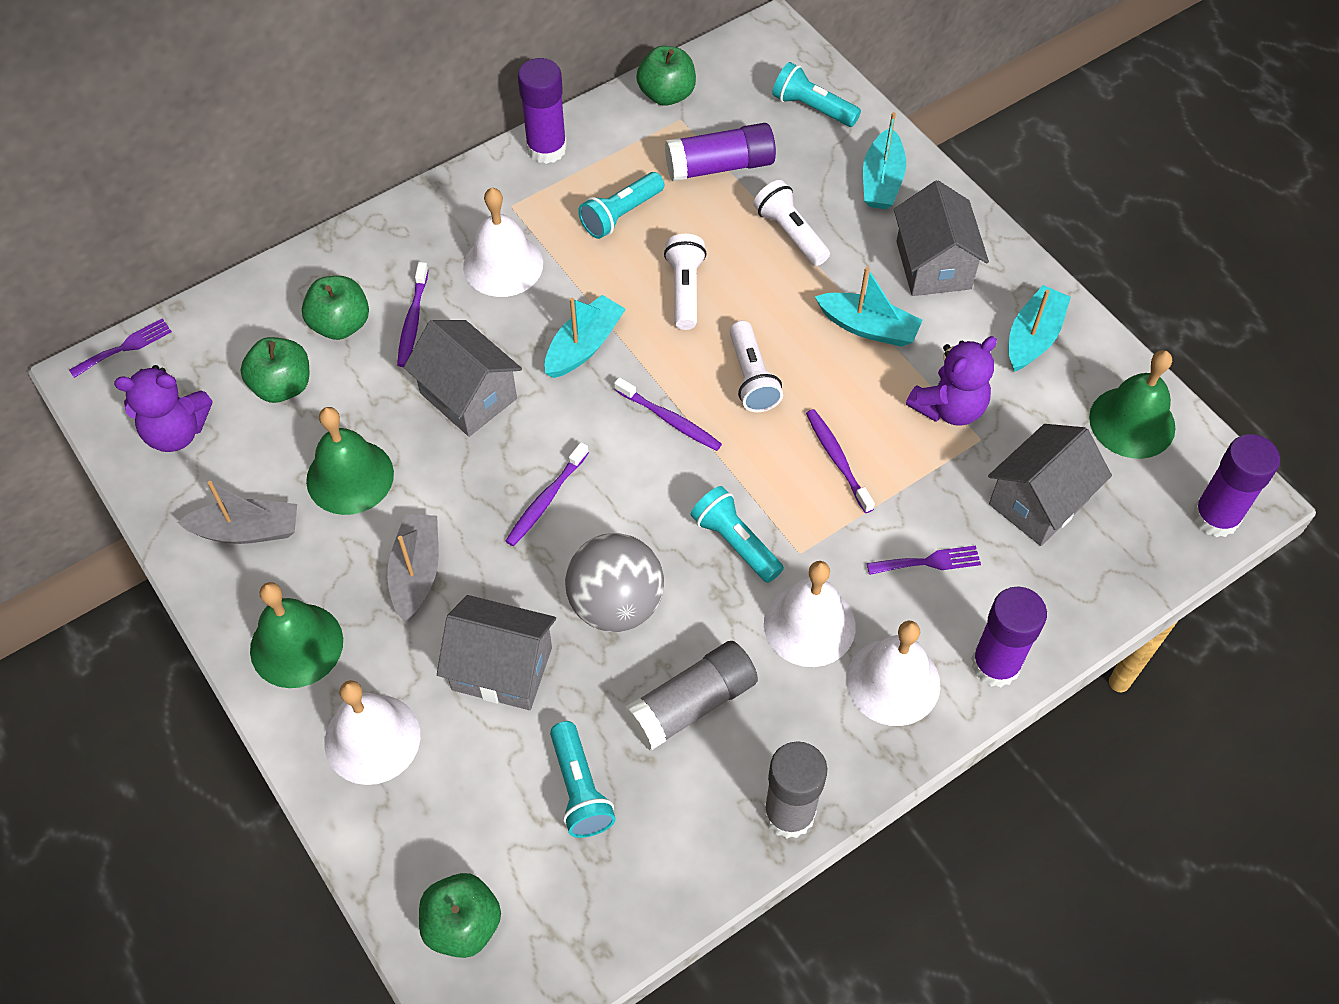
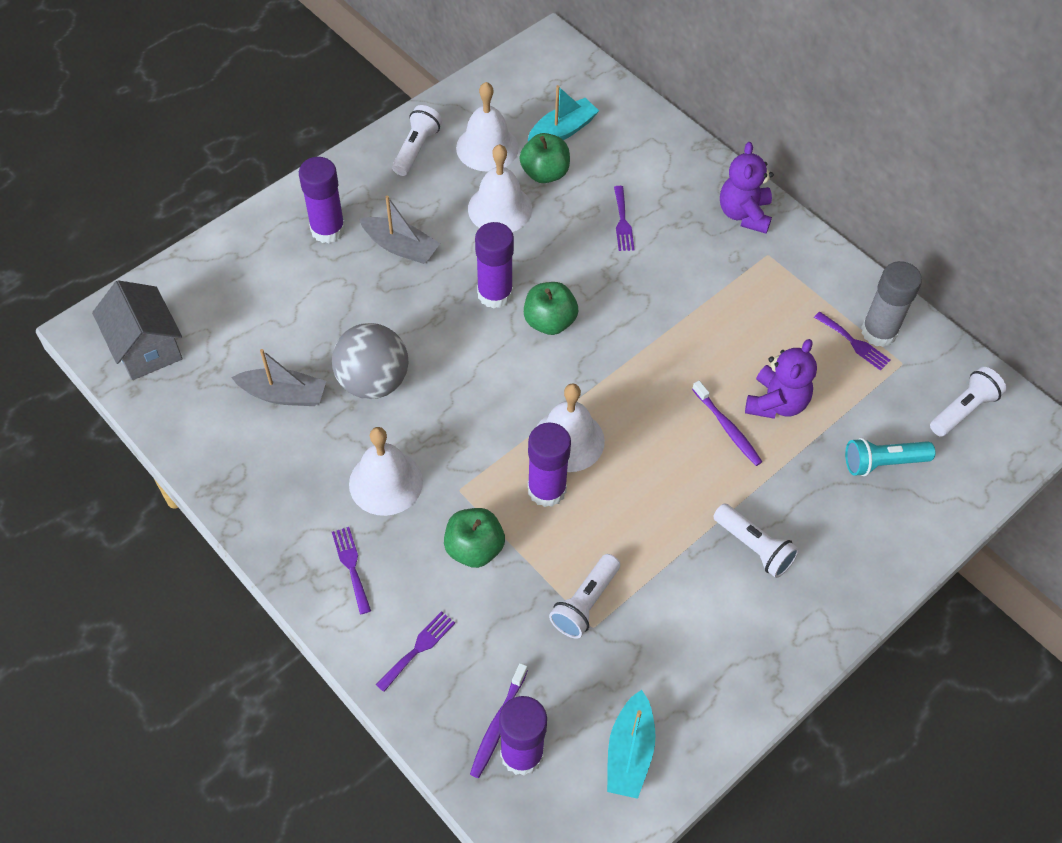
green apple: [240,337,309,403] [302,276,369,340] [419,873,501,958] [636,46,696,106] = 4 -> [444,508,505,568] [519,133,570,183] [524,282,578,335] = 3
green bell: [250,582,343,688] [306,407,394,515] [1089,350,1176,459] = 3 -> none = 0
grey glue stick: [624,641,758,751] [764,741,827,838] = 2 -> [861,261,922,347] = 1
grey house: [404,320,522,437] [437,595,556,710] [894,180,989,296] [988,424,1112,546] = 4 -> [92,280,183,380] = 1
purple fork: [69,318,172,378] [867,546,981,575] = 2 -> [332,527,371,614] [376,611,455,692] [614,186,635,251] [814,312,891,371] = 4
purple toothbrush: [397,262,429,367] [506,442,589,546] [614,377,722,451] [806,409,875,513] = 4 -> [470,663,528,778] [692,381,762,466] = 2
turquoise boat: [545,295,626,378] [815,267,923,347] [863,112,906,209] [1009,285,1071,372] = 4 -> [528,85,599,141] [607,690,656,799] = 2
turquoise flashlight: [550,721,616,838] [578,172,664,239] [691,486,784,583] [772,62,861,127] = 4 -> [845,438,935,476] = 1
white flashlight: [664,234,706,330] [730,320,783,412] [753,180,830,266] = 3 -> [392,105,442,176] [549,554,620,639] [713,503,799,578] [930,367,1006,437] = 4

